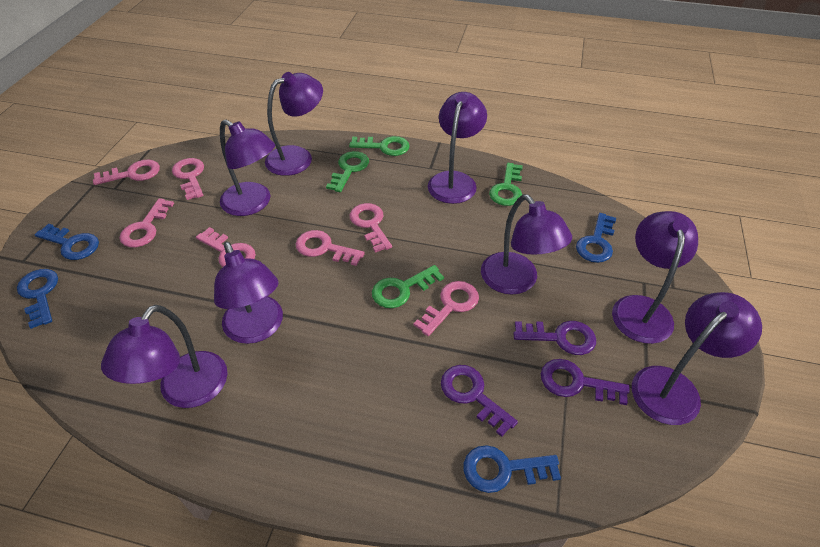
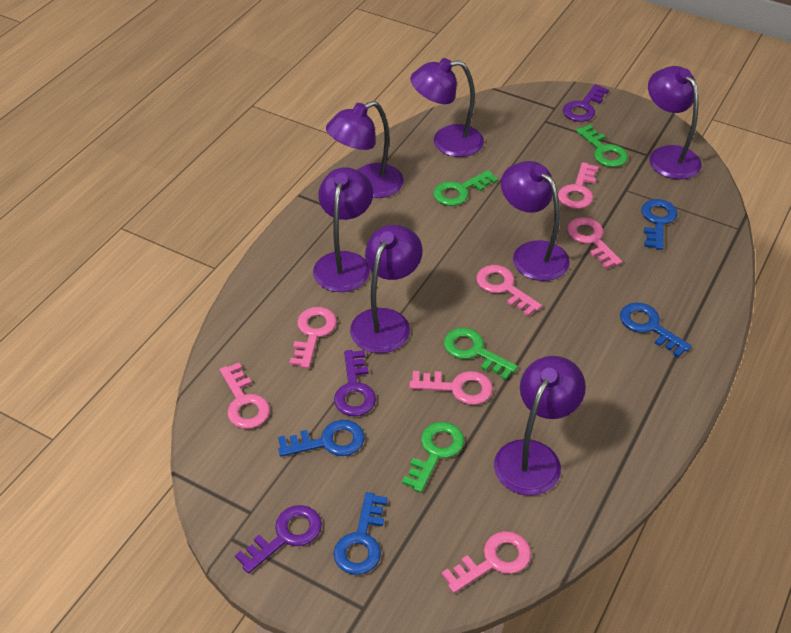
purple lamp: [101,305,228,408] [214,242,283,344] [220,120,275,216] [265,72,323,176] [428,92,487,204] [481,194,572,294] [612,211,698,344] [632,292,762,425] = 8 -> [313,167,373,292] [326,101,404,198] [350,225,423,353] [410,58,484,157] [494,356,586,496] [501,161,570,281] [648,66,702,180] = 7

